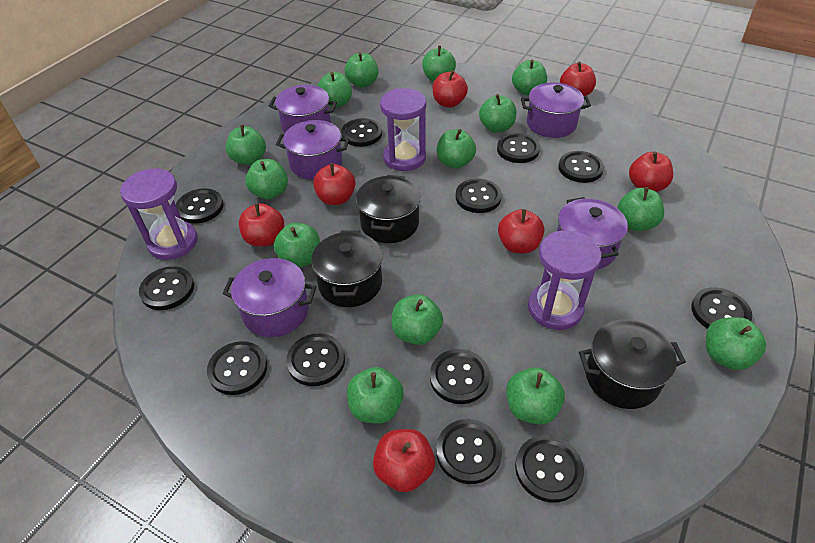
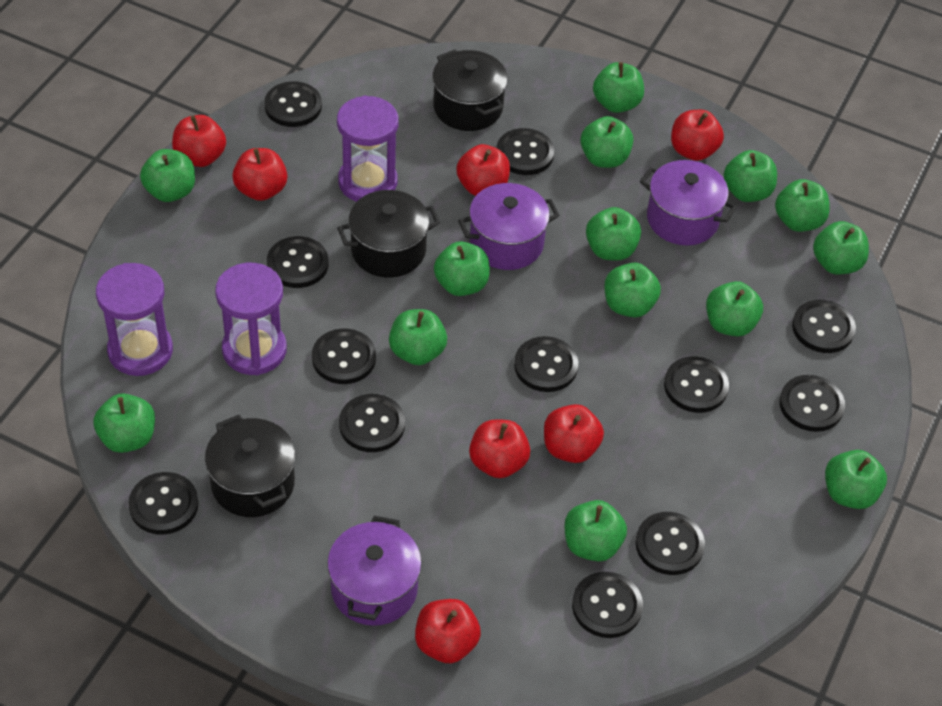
purple pot: [223,258,316,337] [269,85,337,133] [276,120,349,179] [521,82,591,138] [557,197,628,269] = 5 -> [327,516,422,626] [458,183,560,270] [640,160,737,245] = 3

